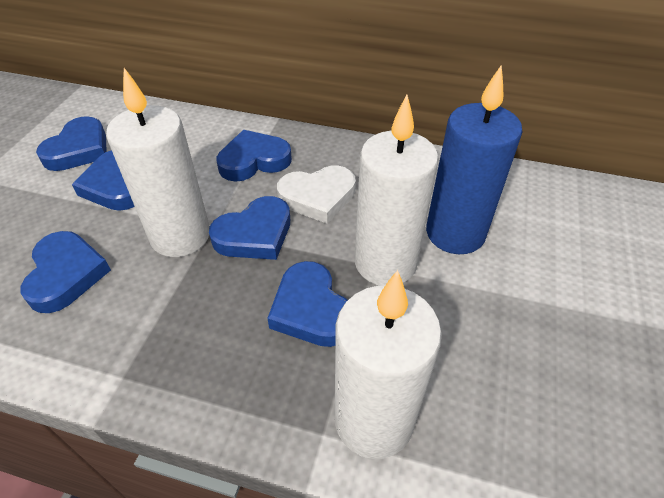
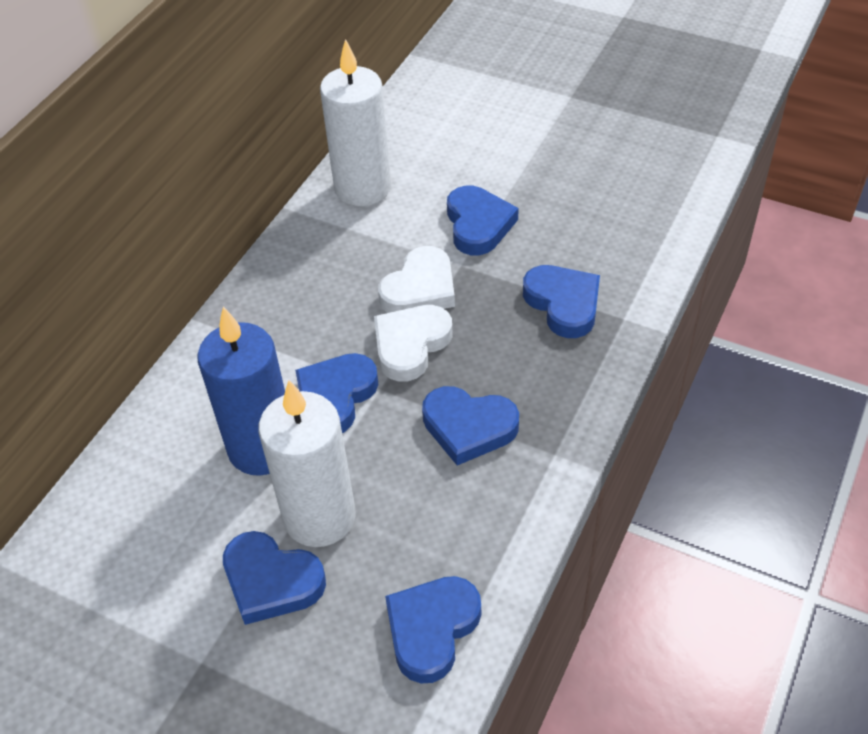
white candle: [106,68,210,257] [335,270,442,459] [355,95,439,286] = 3 -> [258,380,356,547] [320,39,391,207] = 2
white heart: [277,165,356,224] = 1 -> [374,305,453,381] [378,246,455,313] = 2

